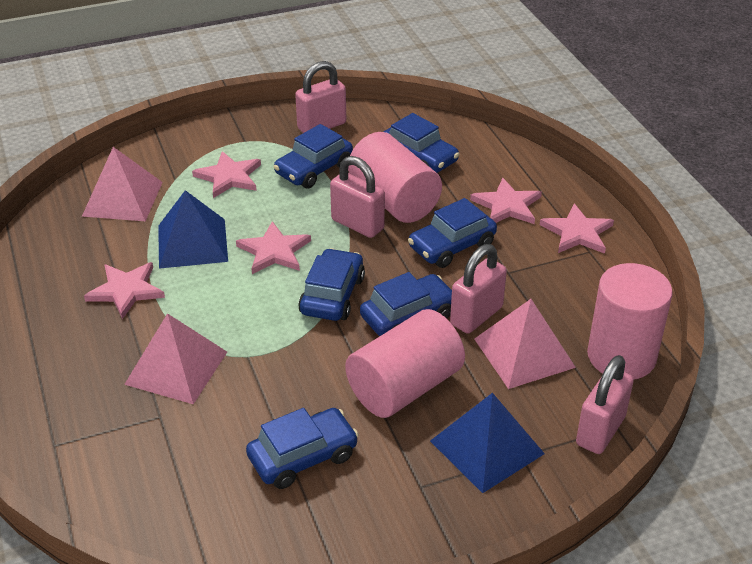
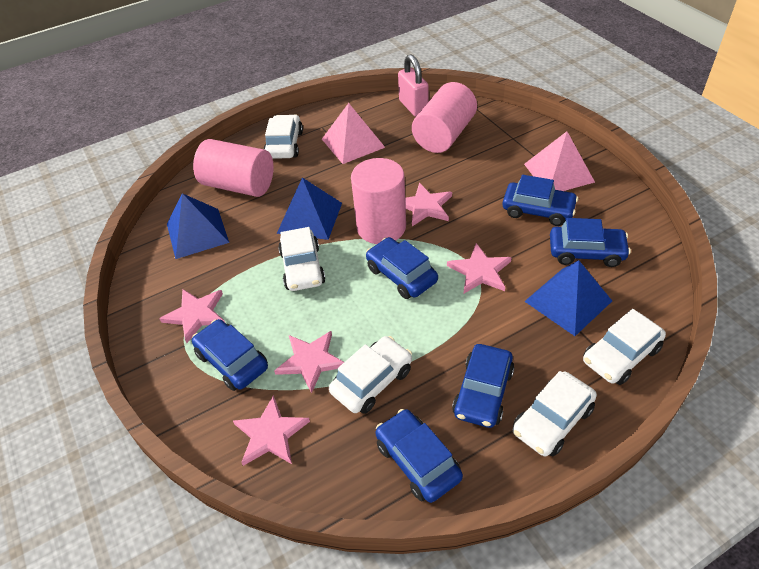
blue pyramid: [158,190,228,269] [430,393,545,493] = 2 -> [167,193,229,259] [277,178,342,240] [524,260,612,336] = 3
pink padlock: [295,61,346,133] [330,156,385,238] [450,244,507,334] [576,355,634,454] = 4 -> [398,54,429,117] = 1
pink pyramid: [82,147,163,221] [124,313,227,404] [474,299,576,389] = 3 -> [322,103,385,164] [524,131,595,191] = 2
white car: none = 0 -> [264,114,303,159] [278,227,325,291] [329,336,412,414] [513,371,597,457] [583,309,666,385] = 5

